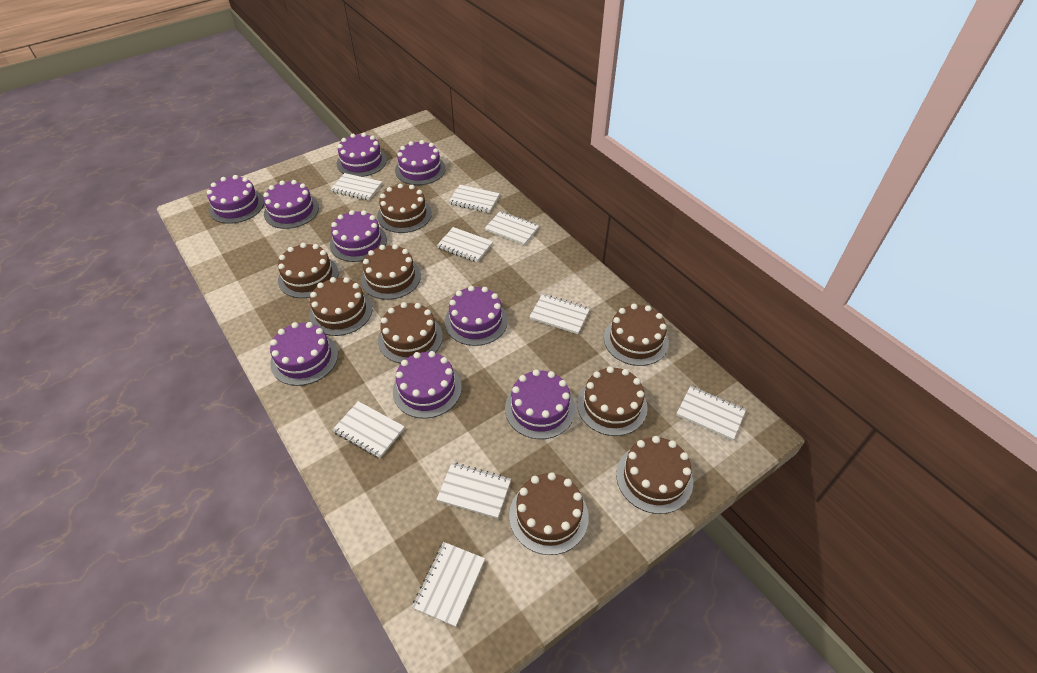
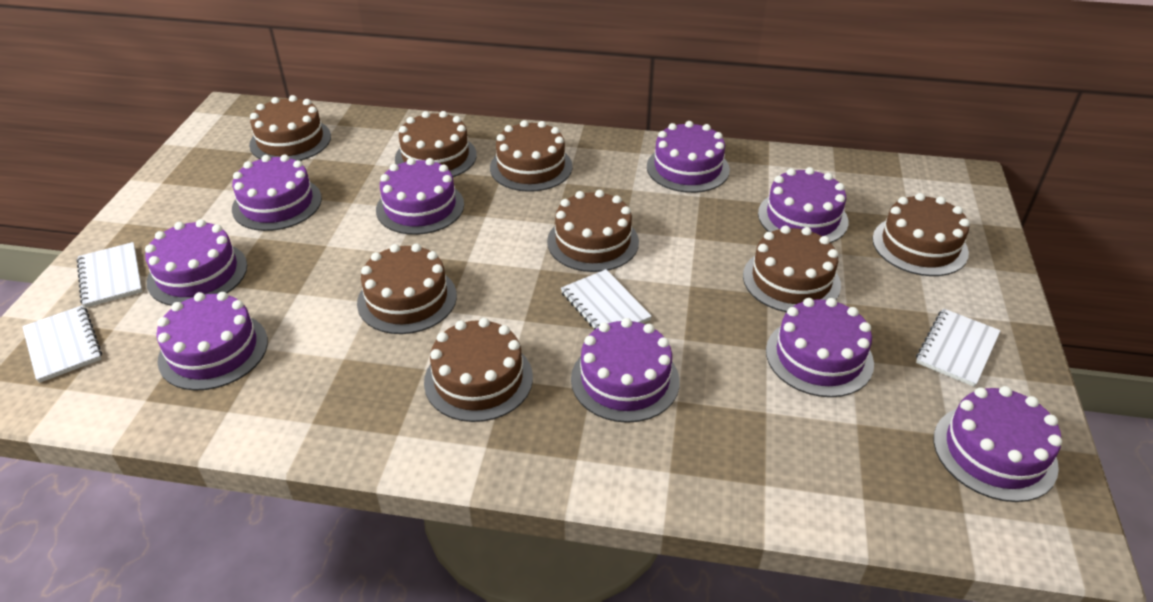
brown cake: [278,243,339,298] [309,277,372,336] [361,244,421,300] [377,184,432,233] [378,302,443,363] [509,472,589,555] [577,366,648,436] [604,304,669,366] [616,436,693,514] = 9 -> [249,95,331,161] [357,244,457,334] [395,111,477,177] [424,318,533,422] [490,120,573,192] [547,190,639,272] [743,226,841,312] [872,193,970,276] = 8
white notebook: [330,173,382,200] [332,401,405,458] [412,542,485,627] [436,462,511,519] [437,227,493,262] [449,185,500,213] [485,211,539,245] [530,294,590,334] [677,386,746,441] = 9 -> [22,305,102,383] [77,242,142,308] [561,269,652,330] [916,309,1001,387] = 4

